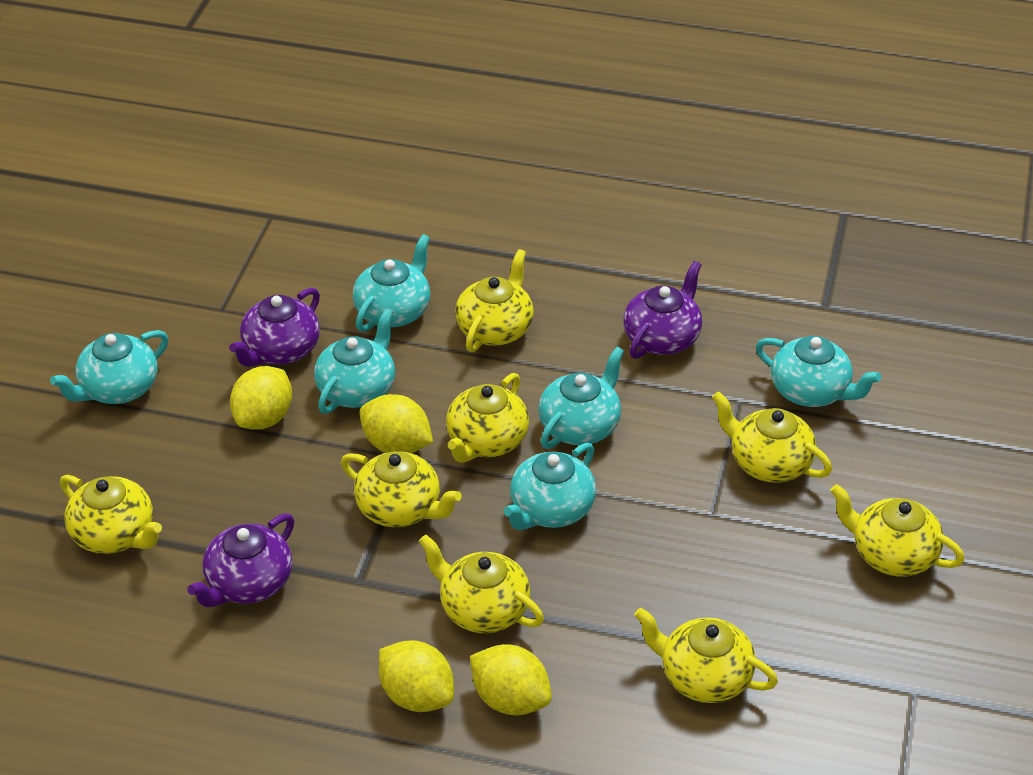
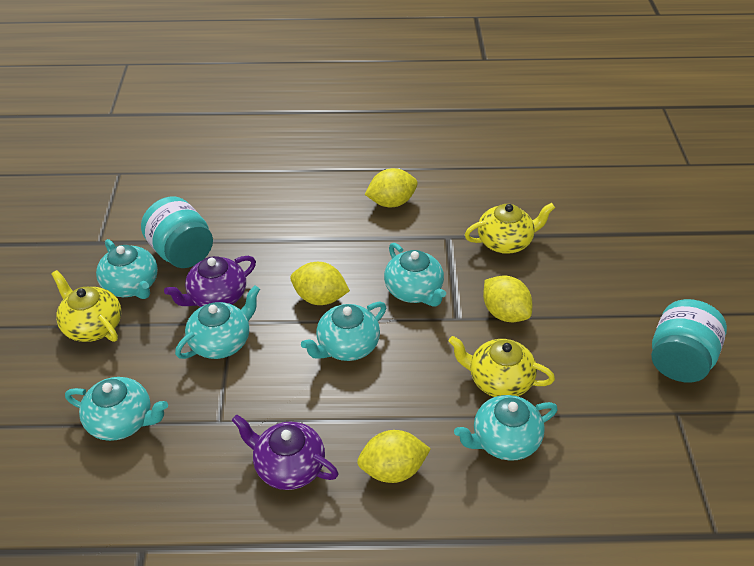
purple teapot: [187,514,294,607] [229,288,320,367] [623,261,702,359] = 3 -> [164,256,256,307] [232,414,338,490] = 2
turquoise jar: none = 0 -> [141,196,213,268] [651,299,727,382] = 2
yellow teapot: [60,475,162,554] [341,451,462,527] [419,535,544,633] [446,373,529,463] [455,249,534,352] [634,608,778,703] [712,391,832,483] [830,484,965,577] = 8 -> [52,270,121,342] [449,336,555,397] [465,203,555,254] = 3

